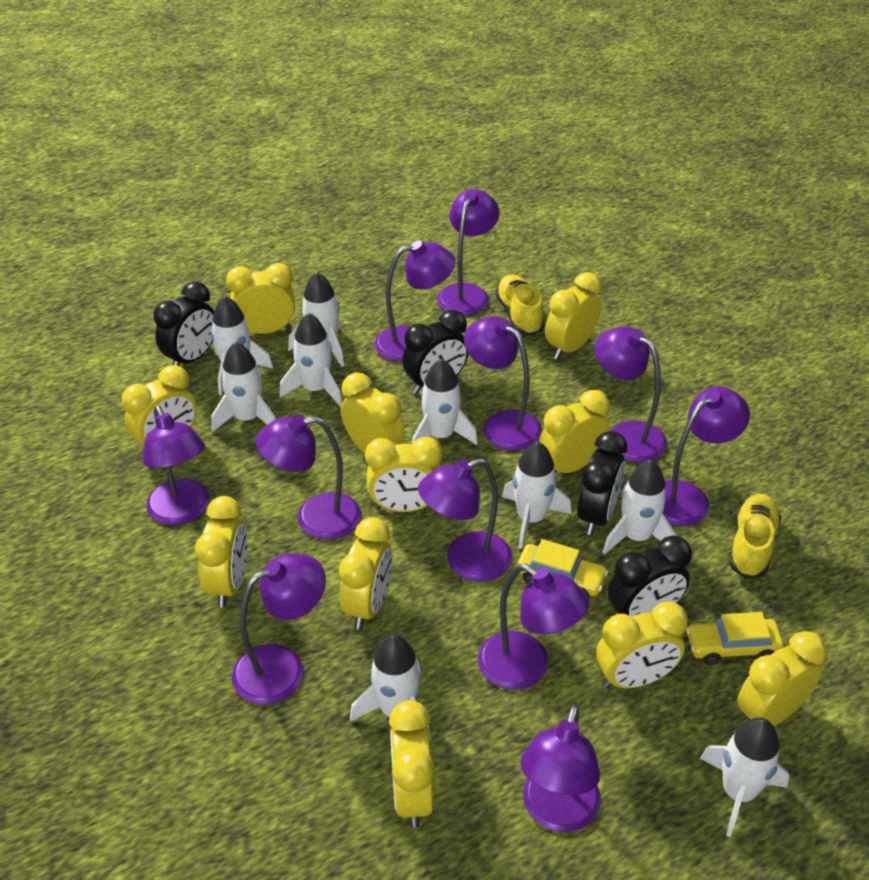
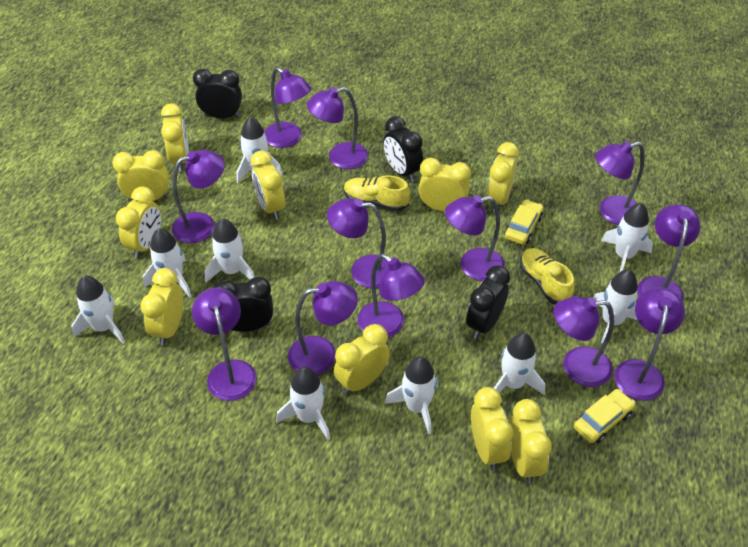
purple lamp: [143,405,210,526] [232,553,326,705] [256,414,361,540] [375,240,455,362] [418,458,512,582] [437,189,499,316] [464,316,542,451] [478,564,589,690] [520,704,601,832] [595,326,667,463] [663,386,750,526] = 11 -> [172,150,225,243] [192,288,257,401] [264,67,311,148] [288,281,358,375] [307,87,368,169] [327,198,388,289] [358,254,425,338] [445,195,505,281] [553,296,614,387] [595,141,645,225] [614,287,685,401] [637,204,700,302] = 12
yellow clock: [122,365,197,455] [195,496,248,608] [226,263,295,334] [339,517,393,629] [341,372,405,453] [365,437,442,512] [389,700,435,828] [539,390,610,473] [545,272,602,360] [597,602,688,689] [737,631,827,726] = 11 -> [112,150,169,201] [116,186,161,259] [141,268,184,346] [161,103,189,171] [251,150,285,220] [334,324,390,395] [418,158,471,211] [471,387,513,471] [487,142,519,211] [509,399,552,484] = 10

